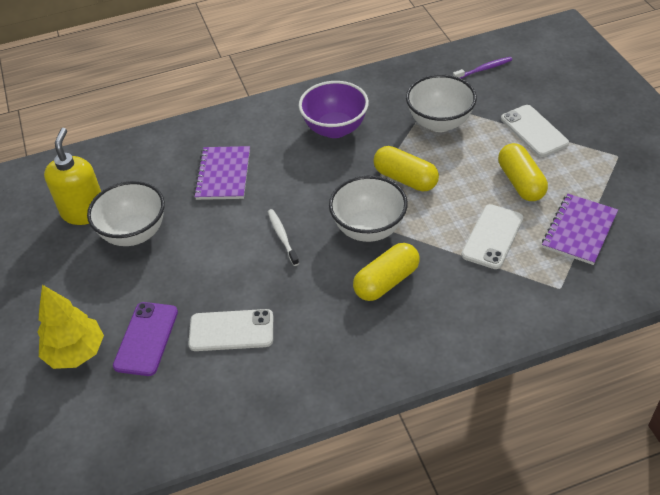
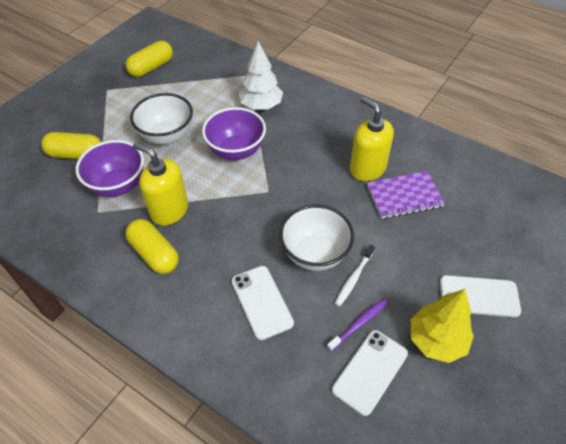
purple bowl: [299,81,369,138] = 1 -> [76,140,144,197] [202,107,266,160] = 2
purple notebook: [194,146,250,200] [542,194,618,265] = 2 -> [367,171,445,219] = 1
purple phone: [113,302,178,376] = 1 -> none = 0
white bowl: [87,181,165,246] [329,176,408,242] [406,74,477,132] = 3 -> [130,93,193,145] [279,205,354,271] = 2
white tree: none = 0 -> [239,41,283,110] = 1
yellow soap dispenser: [44,128,101,225] = 1 -> [133,142,188,226] [350,97,394,181] = 2

